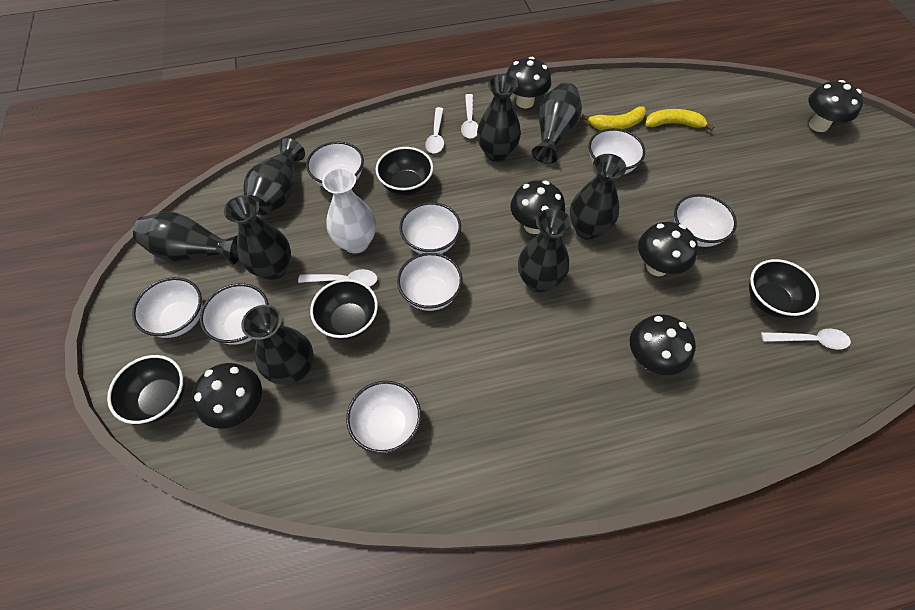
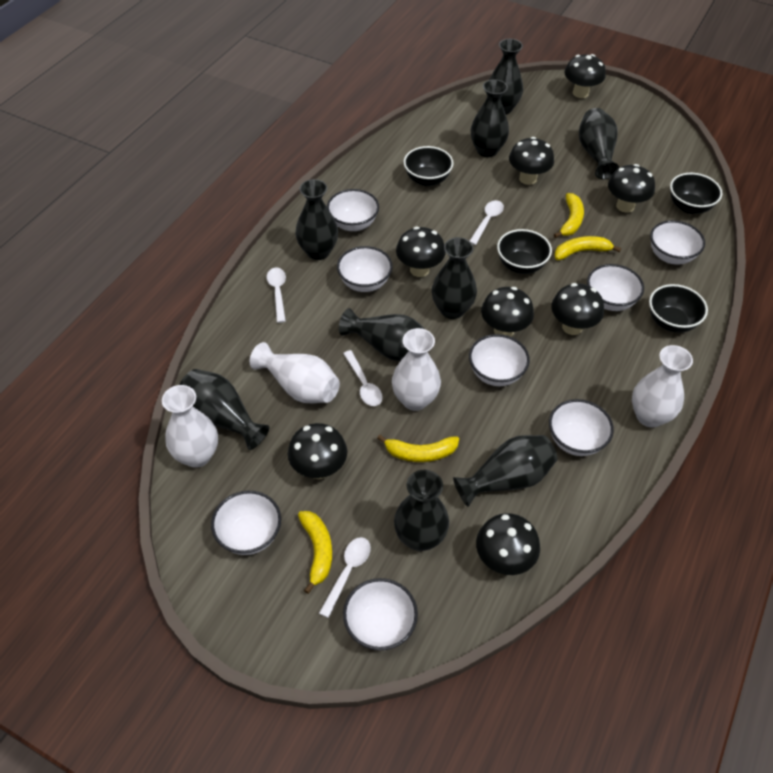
black mushroom: [192,363,262,429] [506,57,551,108] [510,180,565,234] [630,314,696,375] [638,222,698,276] [808,80,863,132] = 6 -> [288,423,347,479] [396,227,446,277] [476,513,540,575] [481,287,534,337] [509,137,554,185] [551,283,604,335] [564,54,606,98] [608,164,655,213] = 8
black vase: [133,212,239,265] [224,195,291,280] [241,305,314,385] [243,138,305,215] [477,75,521,162] [518,209,572,293] [532,82,582,164] [570,154,626,240] = 8 -> [179,369,269,450] [295,179,338,260] [339,308,426,361] [394,470,449,551] [432,237,477,319] [453,435,558,507] [471,79,509,157] [489,39,523,115] [579,108,619,179] = 9
white vase: [322,168,376,254] = 1 -> [162,385,218,468] [250,342,340,403] [392,328,441,411] [632,345,693,427] = 4
yellow banana: [581,106,646,130] [645,109,714,131] = 2 -> [298,511,332,594] [377,435,459,462] [554,193,584,238] [555,236,621,260] = 4

